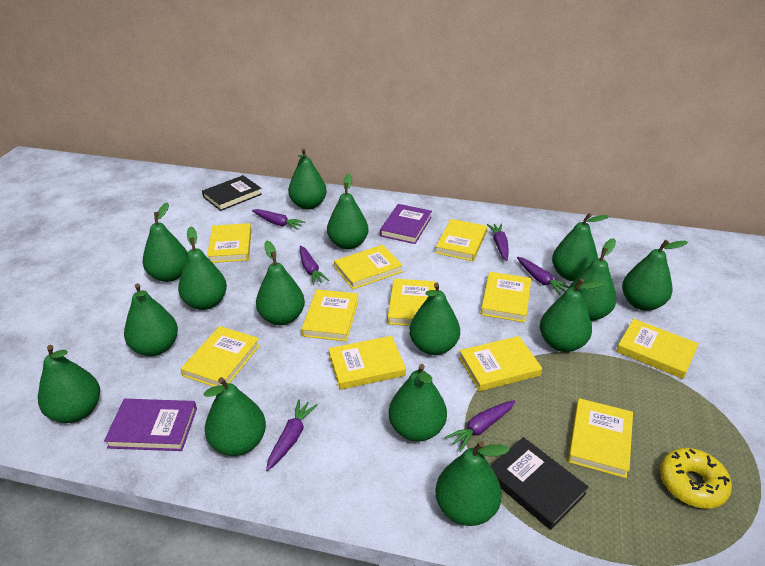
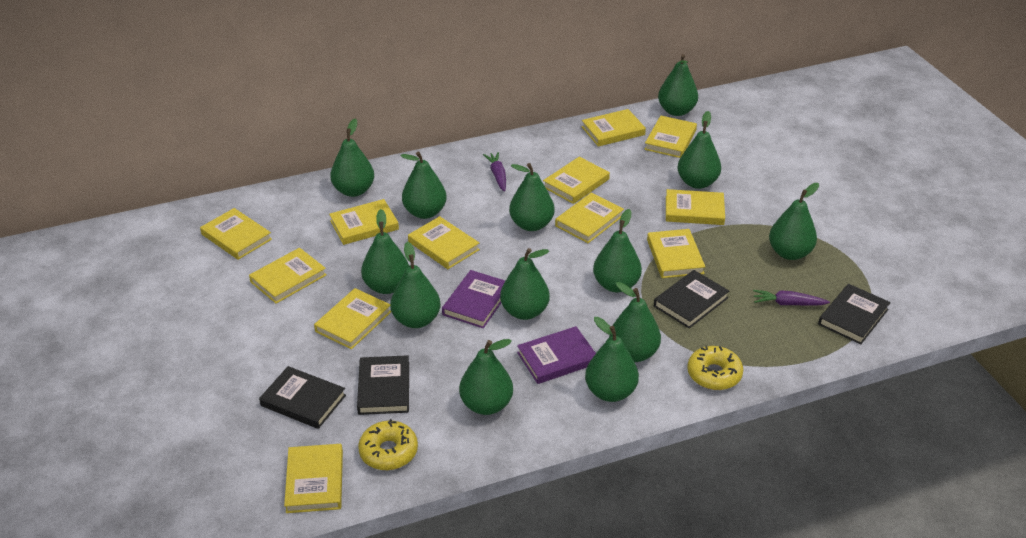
black book: [202,175,262,211] [490,437,588,530] = 2 -> [259,366,346,429] [357,355,409,415] [654,270,729,328] [818,284,891,344] = 4
green pear: [38,345,100,423] [124,283,178,356] [142,202,188,282] [178,226,227,310] [204,377,266,456] [256,241,305,325] [288,148,327,210] [327,174,369,250] [389,364,447,442] [409,283,460,355] [435,441,509,526] [540,278,604,352] [552,213,609,281] [568,238,616,321] [622,240,688,311] = 15 -> [330,119,374,197] [361,209,409,294] [390,242,440,328] [400,151,447,219] [459,339,513,415] [500,248,550,320] [509,163,555,231] [585,317,639,402] [593,209,642,292] [609,282,661,362] [658,54,698,116] [677,111,721,189] [769,183,819,260] = 13
purple carrot: [252,209,305,230] [266,399,318,471] [300,245,329,285] [445,400,515,452] [487,223,509,261] [517,257,569,295] = 6 -> [483,152,506,192] [753,290,830,306] = 2
yellow book: [181,326,260,387] [207,223,251,263] [301,289,359,341] [329,336,406,390] [334,245,403,289] [388,279,436,326] [436,219,487,261] [459,336,542,391] [481,272,531,323] [568,398,633,478] [616,319,699,379] = 11 -> [200,208,272,260] [249,248,327,304] [284,444,343,513] [314,288,391,349] [329,199,399,245] [408,216,480,269] [543,157,610,204] [555,192,624,243] [582,109,646,147] [644,116,697,158] [647,229,705,278] [666,189,725,225] = 12
yellow donut: [660,448,732,509] = 1 -> [358,419,418,470] [687,346,743,390] = 2

